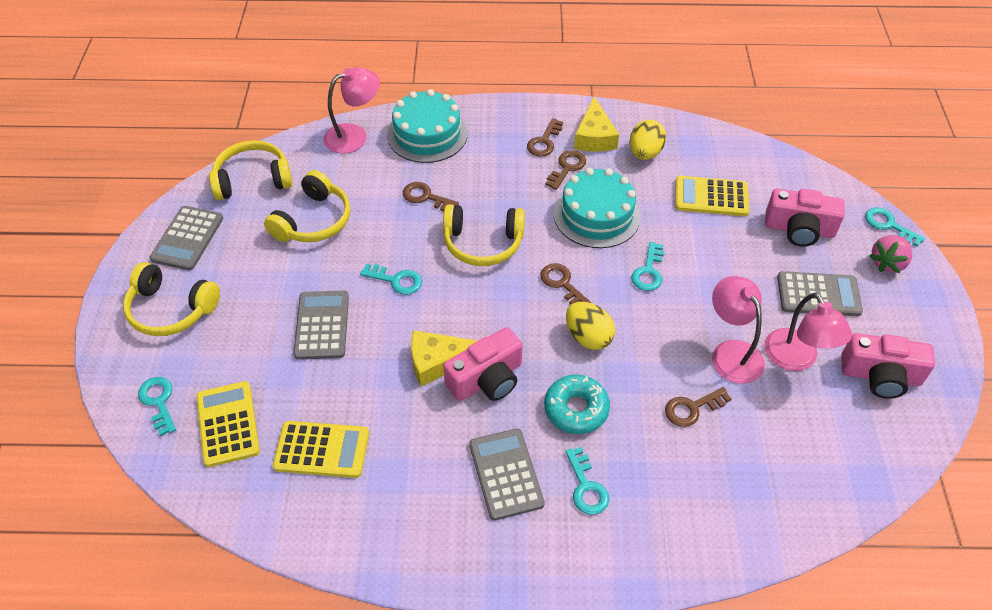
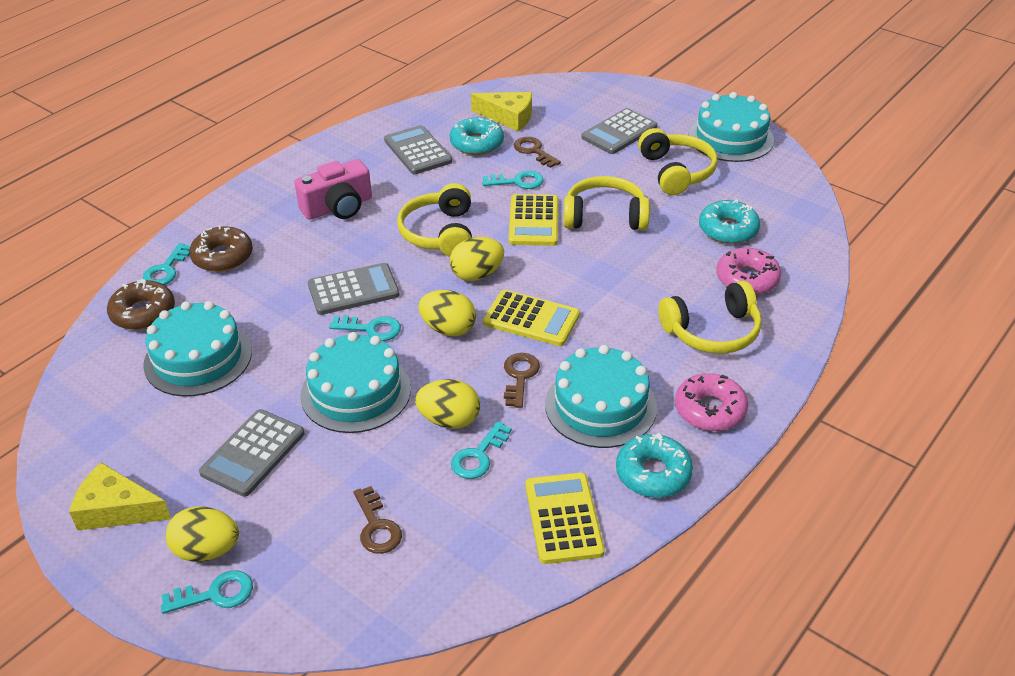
brown donut: none = 0 -> [107,279,175,330] [189,225,253,272] = 2
brown key: [403,182,459,211] [527,118,563,157] [540,263,591,305] [545,150,586,190] [665,387,731,427] = 5 -> [354,486,402,554] [504,353,540,408] [514,137,561,168] = 3
pink camera: [443,327,522,401] [765,188,845,247] [841,333,935,399] = 3 -> [294,159,372,220] = 1
pink donut: none = 0 -> [675,373,748,431] [717,248,781,295] = 2
pink lamp: [323,67,380,153] [712,276,765,384] [765,293,852,371] = 3 -> none = 0
pink strawberry: [869,235,912,273] = 1 -> none = 0
turquoise cake: [387,89,468,163] [554,168,641,248] = 2 -> [143,301,252,397] [300,332,411,433] [545,345,657,448] [689,92,774,162] = 4
turquoise donut: [544,375,610,434] = 1 -> [450,117,504,155] [616,433,693,498] [699,199,760,244] = 3
yellow egg: [566,302,615,350] [629,120,666,160] = 2 -> [166,506,239,562] [415,379,480,429] [418,290,476,336] [450,237,504,281] = 4

